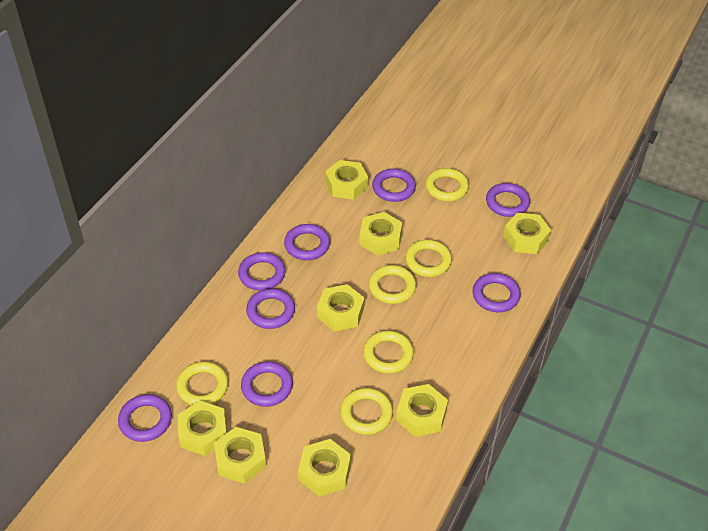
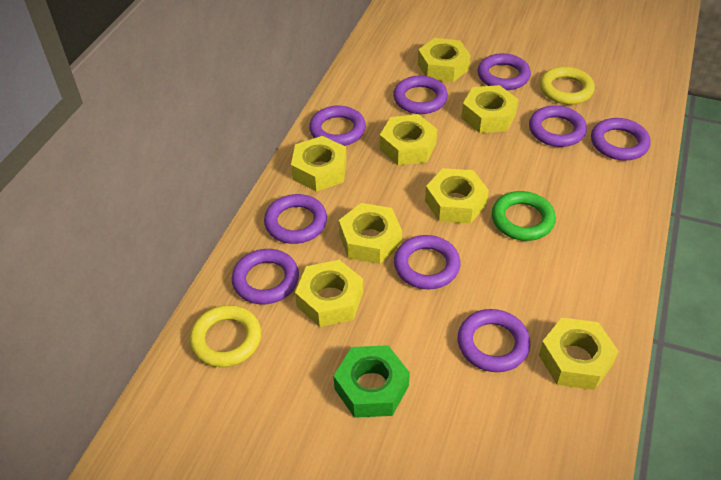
green nut: none = 0 -> [334,345,410,418] = 1
green ring: none = 0 -> [492,191,556,241] = 1
purple ring: [118,394,172,442] [238,252,286,291] [241,361,293,407] [246,288,295,329] [284,224,330,260] [372,169,416,202] [472,273,521,312] [486,183,530,217] = 8 -> [232,249,299,304] [264,194,327,244] [309,106,366,146] [393,75,448,114] [394,235,460,289] [458,309,530,372] [477,53,531,90] [529,105,587,147] [591,118,651,161] = 9
yellow ring: [176,361,228,405] [340,388,393,435] [363,330,414,374] [369,265,416,304] [405,240,452,277] [425,168,469,201] = 6 -> [189,305,261,367] [540,67,595,105] = 2

